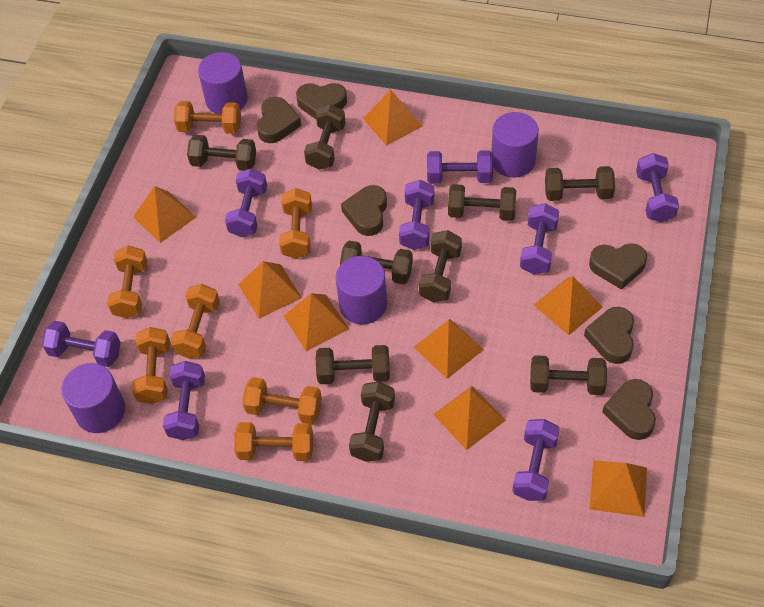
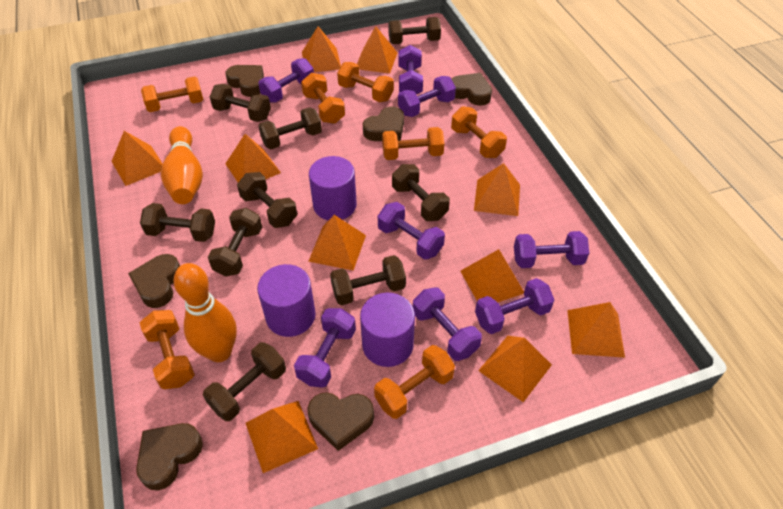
orange bowling pin: none = 0 -> [161,126,203,204] [174,263,237,362] = 2
orange pyramid: [133,186,196,243] [238,261,302,319] [284,293,349,351] [363,90,423,146] [414,319,484,379] [433,386,506,450] [534,276,603,335] [589,460,647,517] = 8 -> [111,131,163,186] [225,134,281,182] [246,401,318,473] [302,26,341,72] [308,215,366,271] [357,26,398,74] [460,249,524,302] [474,163,520,216] [478,336,552,402] [567,302,625,358] = 10
purple cylinder: [61,363,125,433] [198,52,248,114] [336,256,387,324] [491,112,539,178] = 4 -> [257,264,316,337] [309,156,357,221] [360,293,415,367] = 3

